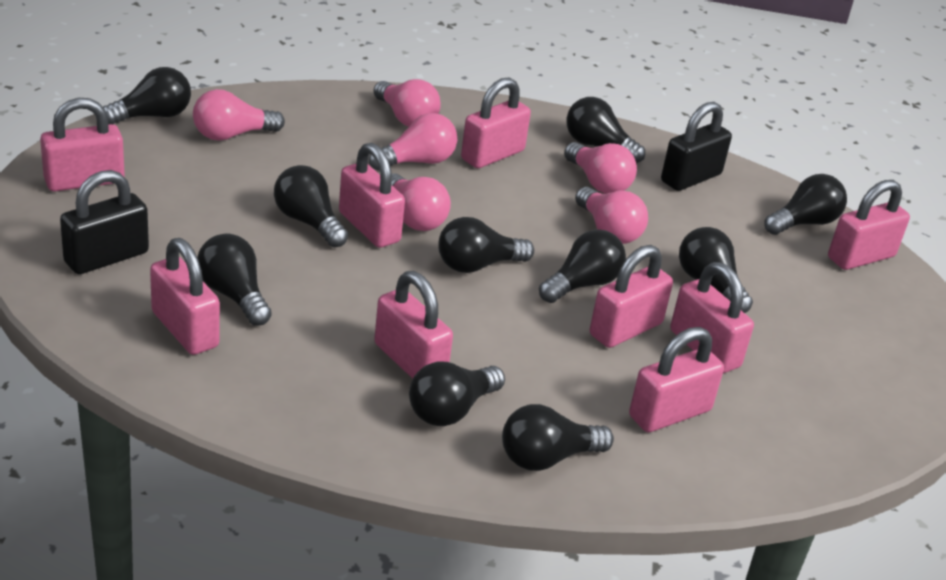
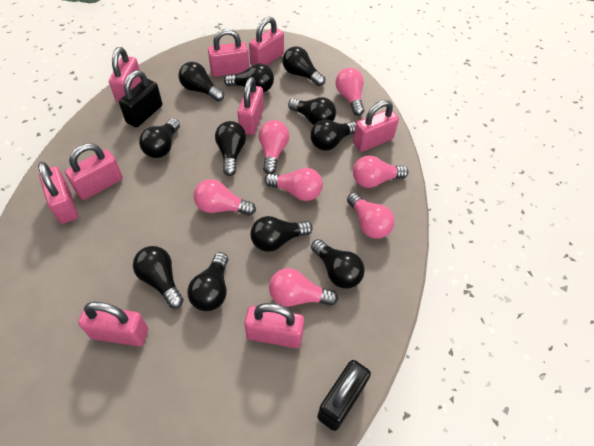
black light bulb: [103,67,191,124] [197,233,272,326] [274,165,348,247] [409,361,505,426] [438,217,534,273] [502,404,614,471] [539,229,626,303] [567,97,645,163] [679,227,753,313] [764,174,847,235] = 10 -> [133,246,184,309] [139,118,180,158] [179,62,224,101] [187,252,228,311] [215,121,246,176] [224,64,274,92] [250,216,313,252] [283,47,325,86] [288,97,336,125] [310,119,356,151] [311,239,365,289] = 11
pink light bulb: [193,89,285,141] [369,113,457,170] [373,79,441,127] [391,174,451,231] [564,142,637,194] [575,187,648,244] = 6 -> [194,179,256,216] [259,120,289,174] [265,168,323,201] [269,268,338,307] [336,68,364,116] [347,192,395,239] [353,156,408,188] = 7

